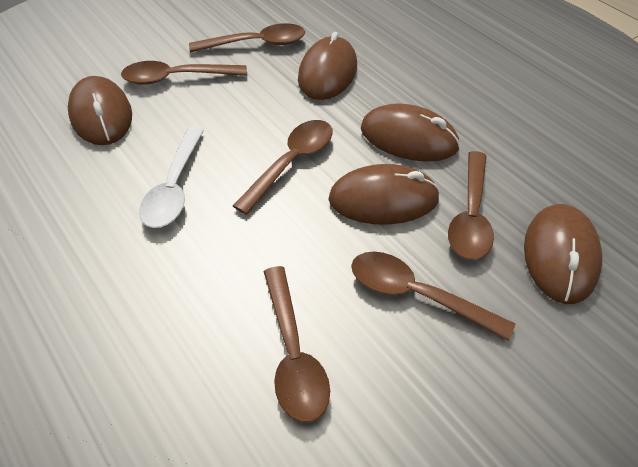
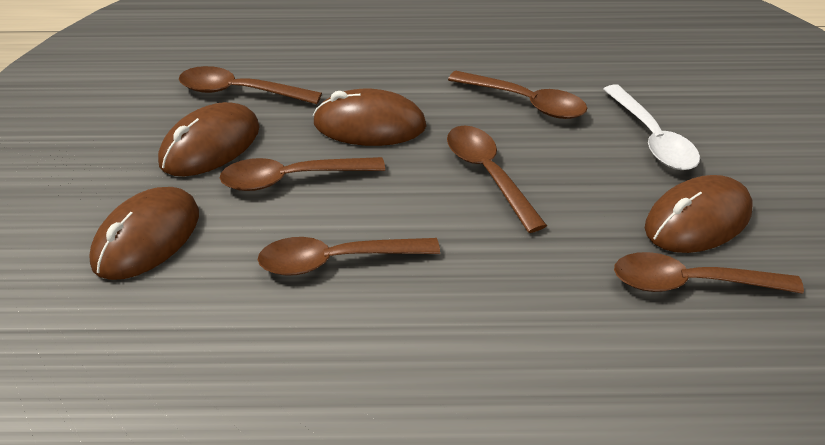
brown mouse: [68,76,132,145] [298,32,357,100] [328,164,440,225] [361,104,460,162] [524,204,602,304] = 5 -> [89,187,199,280] [158,102,260,176] [313,89,426,146] [645,175,753,253] = 4

